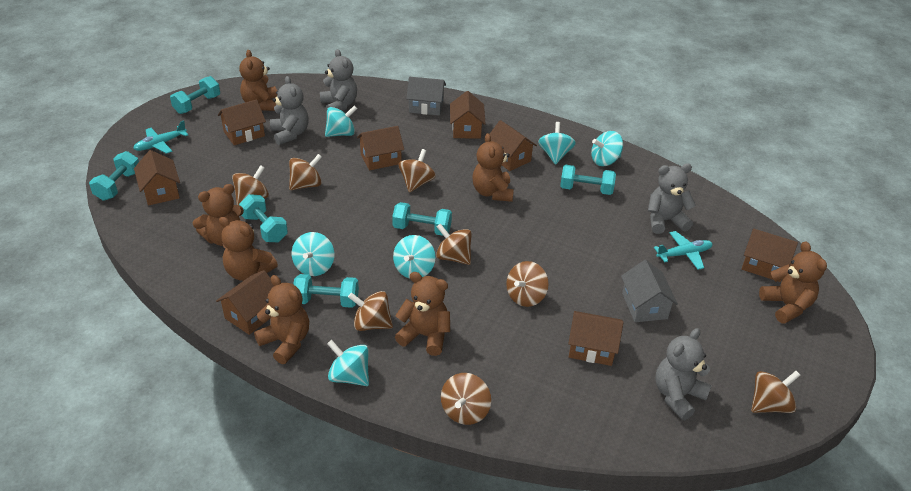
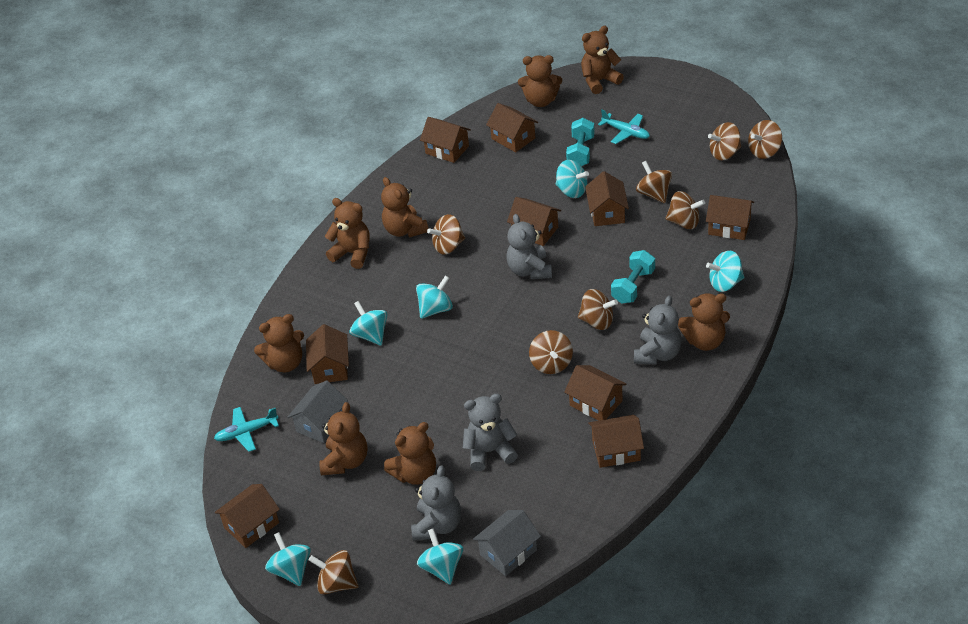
brown house: [134,150,180,205] [216,270,274,335] [218,99,266,145] [357,126,404,170] [450,91,486,139] [490,120,537,171] [568,311,624,366] [742,229,798,282] = 8 -> [215,484,280,548] [306,324,349,384] [420,117,471,163] [486,103,538,152] [507,197,561,246] [564,365,627,421] [585,171,629,226] [588,415,644,468] [706,195,754,240] = 9
brown teddy bear: [193,184,244,246] [219,217,278,281] [239,50,277,111] [254,275,309,364] [395,272,450,356] [473,133,514,202] [759,241,827,324] = 7 -> [254,314,304,372] [319,402,367,475] [325,198,370,269] [381,177,429,237] [384,422,436,485] [518,55,562,107] [581,26,624,94] [678,293,730,351] = 8
turquoise dumbbell: [89,151,139,201] [170,76,220,114] [239,194,288,242] [293,274,359,308] [392,202,452,236] [560,165,616,195] = 6 -> [566,118,595,166] [611,250,655,304] = 2

